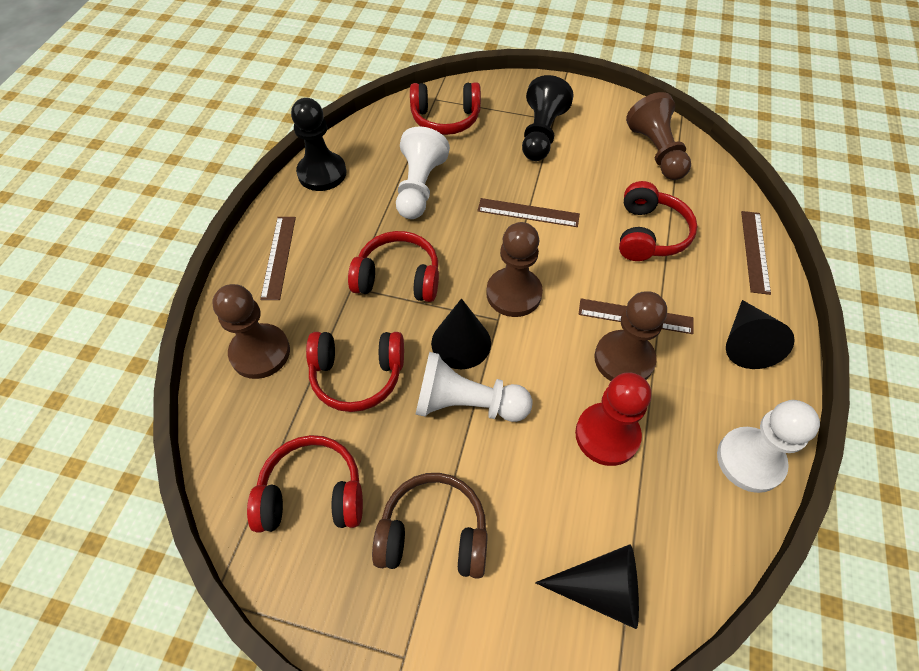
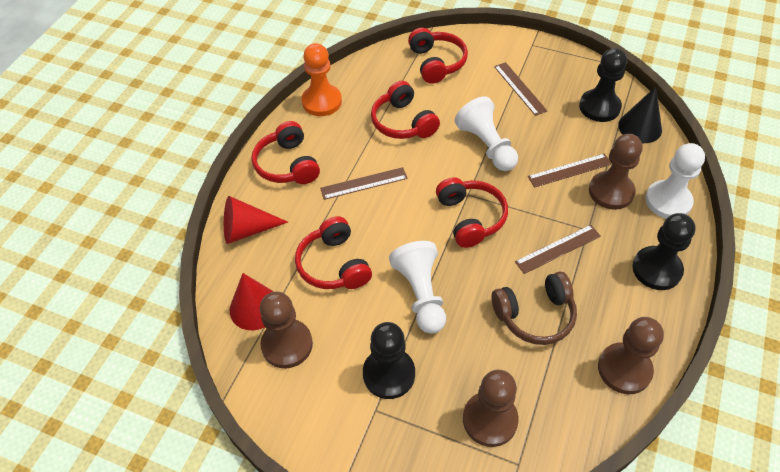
black cone: [431,298,491,369] [535,544,639,629] [726,300,795,369] = 3 -> [618,87,662,143] = 1
black pawn: [291,98,346,191] [522,75,574,161] = 2 -> [363,322,415,399] [579,48,627,122] [632,213,696,290] = 3
orange pawn: none = 0 -> [301,43,342,116] = 1
red cone: none = 0 -> [224,196,288,244] [230,273,273,330] = 2
red pawn: [575,372,651,466] = 1 -> none = 0

